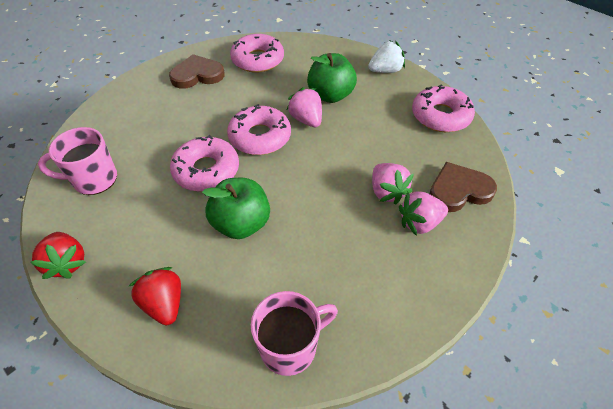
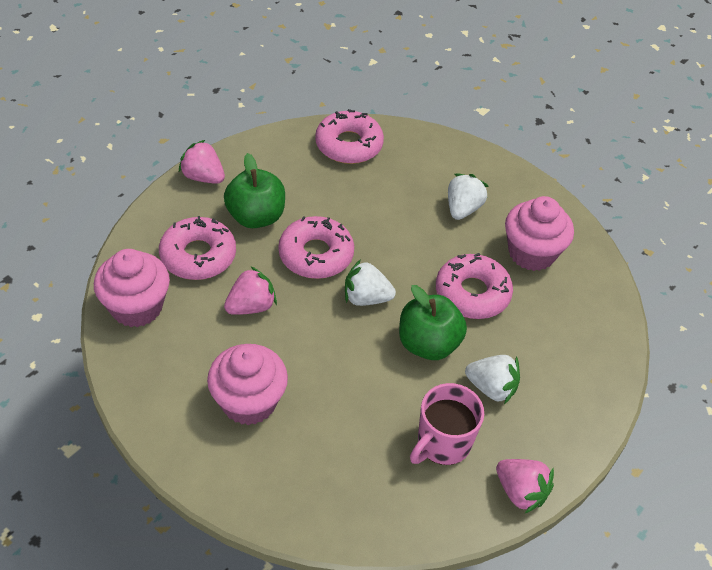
brown heart: [169,54,225,89] [430,162,497,212] = 2 -> none = 0
pink cupcake: none = 0 -> [94,249,170,327] [207,344,288,425] [505,196,574,271] = 3
pink mug: [38,127,117,195] [251,291,338,376] = 2 -> [410,383,484,465] = 1
red strawberry: [30,232,86,279] [128,267,181,325] = 2 -> none = 0
white strawberry: [368,40,405,73] = 1 -> [345,259,396,306] [448,174,489,220] [465,355,520,404] = 3

